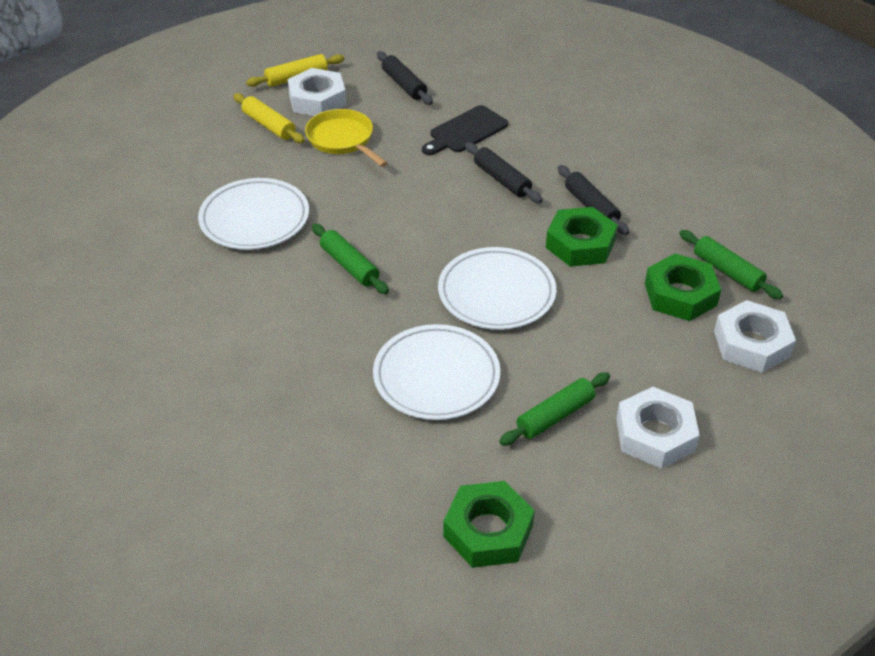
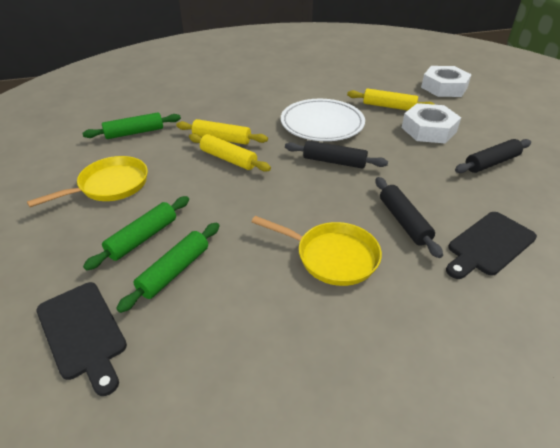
black cutting board: [422,105,508,155] = 1 -> [36,282,127,396] [446,212,537,279] = 2
green nut: [443,481,535,568] [546,207,618,267] [645,253,721,321] = 3 -> none = 0
white nut: [288,68,346,116] [616,387,700,469] [714,300,796,373] = 3 -> [402,103,461,144] [421,66,472,97] = 2
white plate: [198,178,309,250] [373,324,500,420] [438,247,556,330] = 3 -> [281,99,365,141] = 1
yellow pan: [305,109,387,167] = 1 -> [27,156,148,207] [251,216,382,286] = 2
yellow rolling pin: [233,93,305,143] [246,54,345,87] = 2 -> [176,119,268,145] [189,134,271,172] [347,89,435,111] = 3

